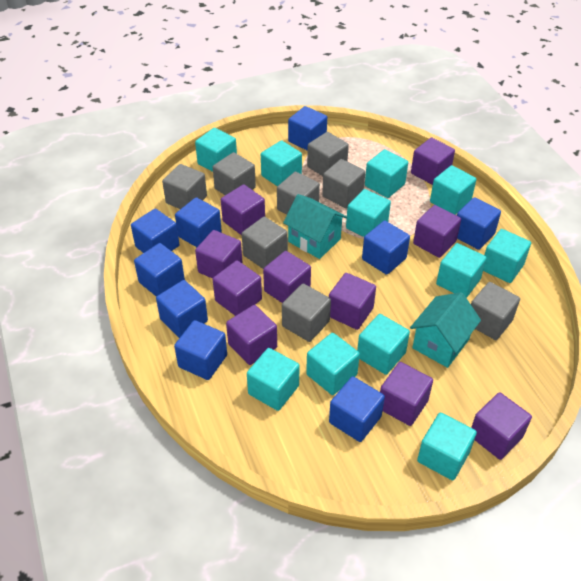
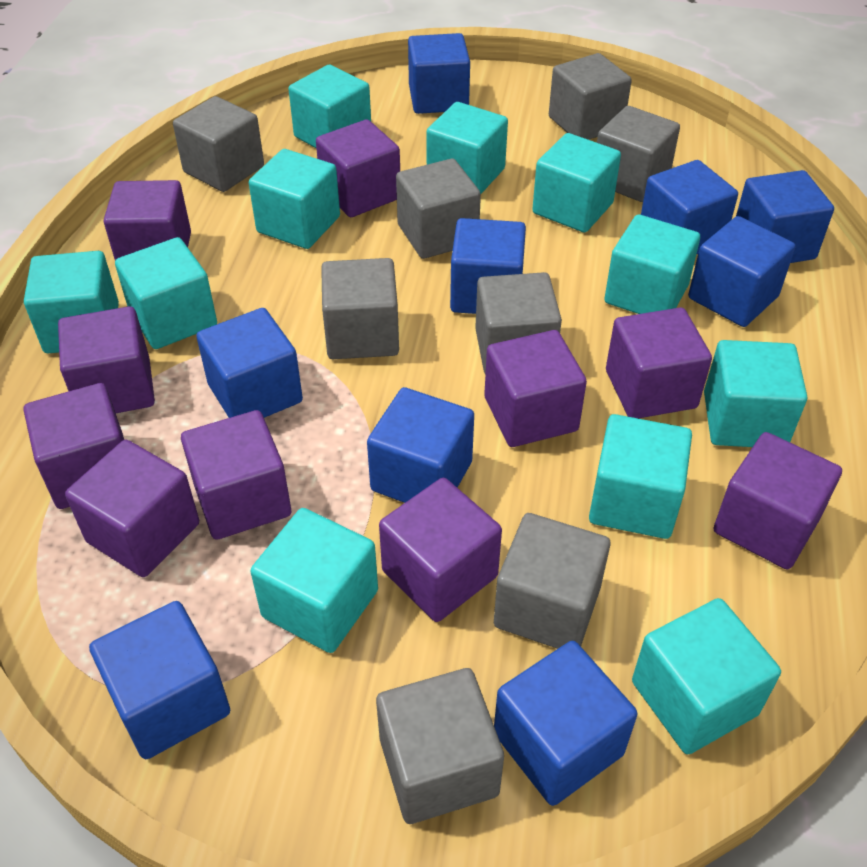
turquoise house: [283,194,347,259] [410,292,481,368] = 2 -> none = 0

